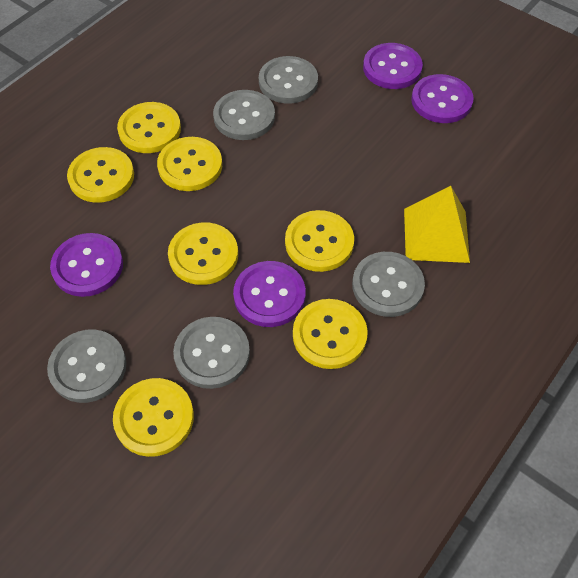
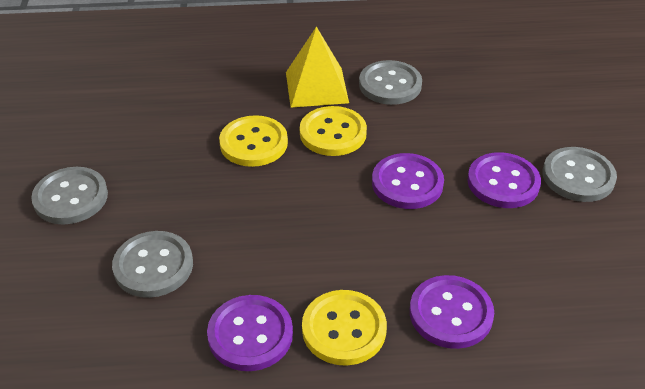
grey button: [47,330,127,403] [173,317,250,389] [213,90,275,140] [259,56,318,104] [352,252,425,317] = 5 -> [31,167,108,224] [112,231,193,298] [359,60,422,105] [542,147,617,202] = 4
yellow button: [67,147,134,203] [113,378,194,457] [117,102,181,153] [157,137,222,191] [168,222,238,285] [285,210,354,272] [293,299,368,369] = 7 -> [219,115,288,167] [300,106,367,156] [302,290,387,366] = 3

